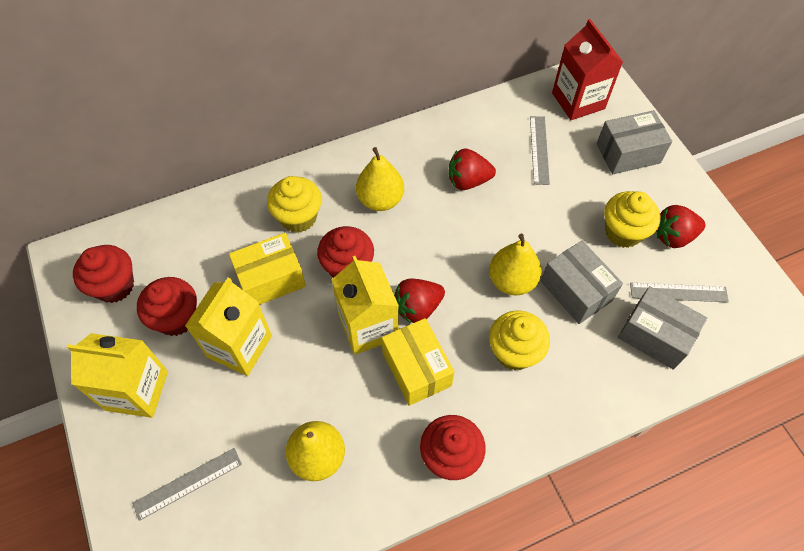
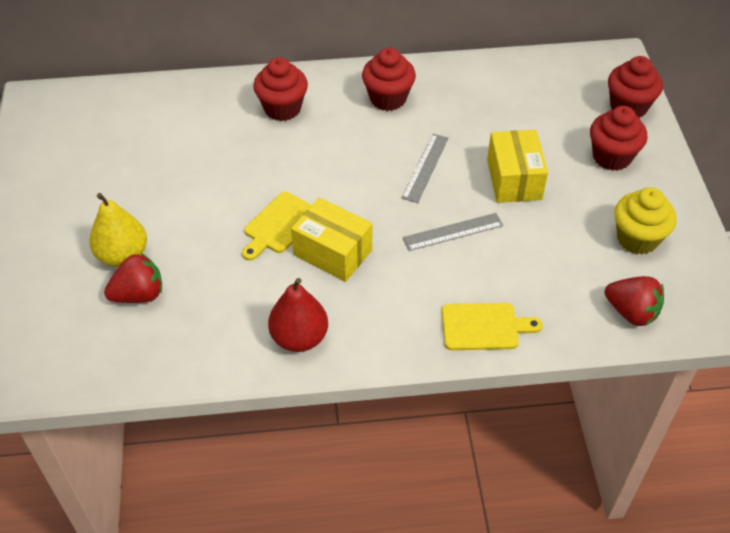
grey box: [541,240,623,324] [597,110,672,174] [618,286,707,370] = 3 -> none = 0
grey ruler: [132,448,242,521] [530,116,550,185] [630,283,729,302] = 3 -> [402,134,449,203] [403,213,503,251] = 2
red carton: [552,19,623,120] = 1 -> none = 0
red pear: none = 0 -> [268,278,328,352] = 1
red strawberry: [394,278,445,323] [449,148,496,190] [656,205,706,248] = 3 -> [104,253,162,303] [605,276,664,326] = 2
yellow carton: [67,333,168,418] [185,277,272,376] [332,256,399,355] = 3 -> none = 0
yellow cupcake: [267,176,322,233] [489,310,550,371] [604,191,661,248] = 3 -> [614,187,677,255] = 1
yellow cutting board: none = 0 -> [242,192,312,260] [442,303,543,350] = 2
yellow pear: [285,421,345,481] [356,147,404,211] [489,234,542,296] = 3 -> [89,193,147,267] = 1

